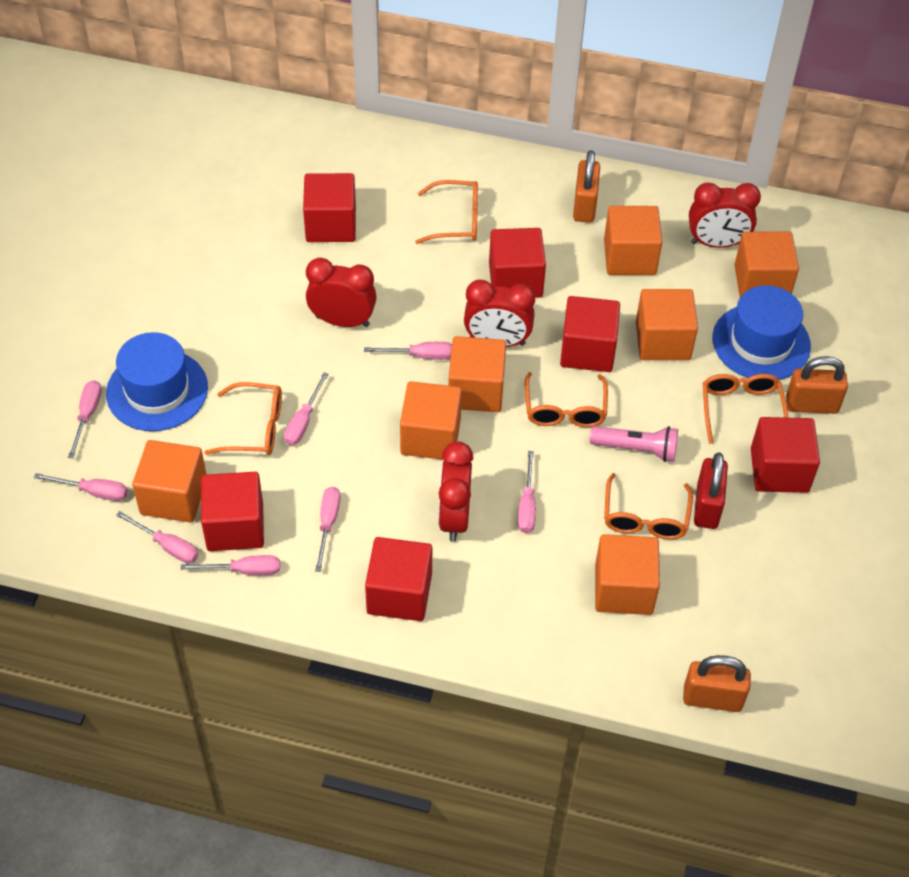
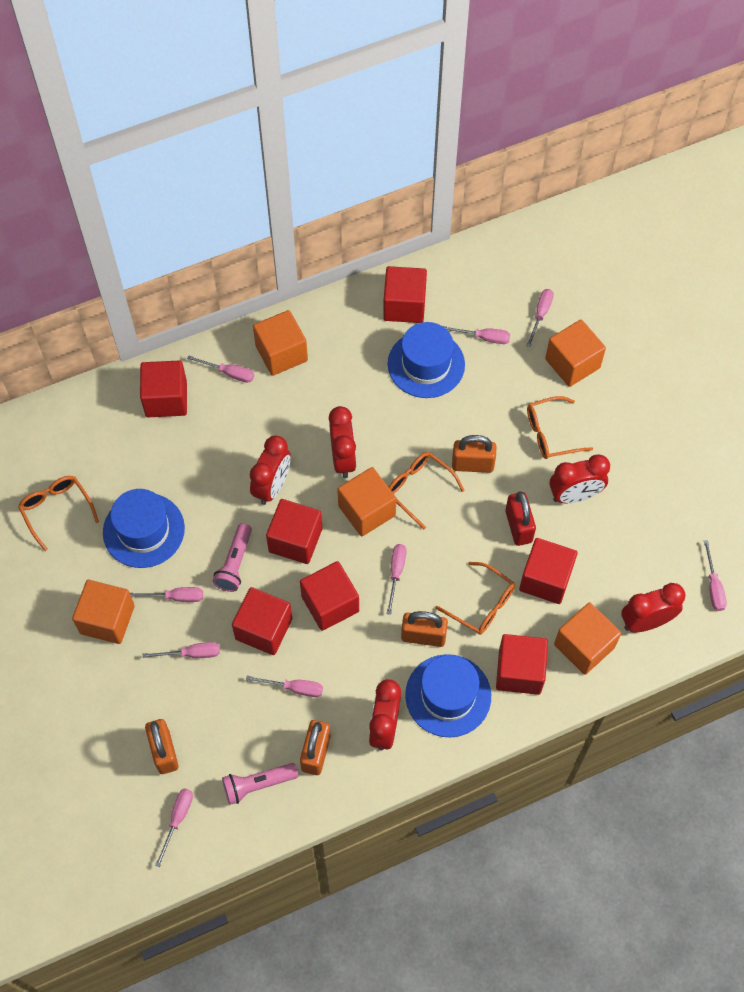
blue hat: [106,332,208,431] [712,285,811,380] = 2 -> [103,489,185,568] [388,322,465,398] [405,654,491,737] = 3
orange cube: [132,440,206,523] [400,381,462,460] [448,336,506,412] [595,534,660,615] [604,206,662,275] [636,289,698,360] [734,231,799,297] = 7 -> [72,580,135,644] [253,310,308,376] [337,467,396,536] [545,320,606,387] [554,603,621,675] = 5
orange glasses: [204,382,282,455] [415,180,478,244] [525,372,608,427] [604,473,693,540] [703,374,788,444] = 5 -> [18,476,99,551] [389,452,465,529] [436,562,515,635] [527,396,593,459] = 4
orange padlock: [573,150,600,223] [683,655,751,712] [786,356,848,414] = 3 -> [145,719,179,774] [300,720,331,775] [401,611,448,647] [452,435,496,473] = 4
pink flashlight: [590,426,678,462] = 1 -> [212,523,252,592] [222,763,298,805] = 2
pink screwdriver: [34,473,128,501] [68,380,102,458] [116,511,199,563] [181,555,280,575] [284,372,328,445] [315,487,341,572] [364,342,452,360] [518,451,536,533] = 8 -> [130,587,203,602] [143,642,220,658] [155,788,193,867] [187,355,254,383] [246,676,323,697] [387,544,407,615] [443,326,510,344] [526,289,554,347] [704,540,727,611] = 9
red clock: [306,258,377,327] [438,441,473,542] [464,280,535,347] [689,183,761,248] = 4 -> [250,436,291,505] [328,406,357,478] [369,679,401,751] [550,454,610,503] [621,583,685,633] = 5
red cube: [201,472,264,551] [303,173,356,242] [365,537,432,621] [489,228,546,298] [560,296,620,372] [751,417,820,493] = 6 -> [140,360,187,417] [232,587,292,655] [266,499,322,564] [300,561,359,631] [383,266,427,323] [496,634,548,695] [519,538,578,604] = 7

